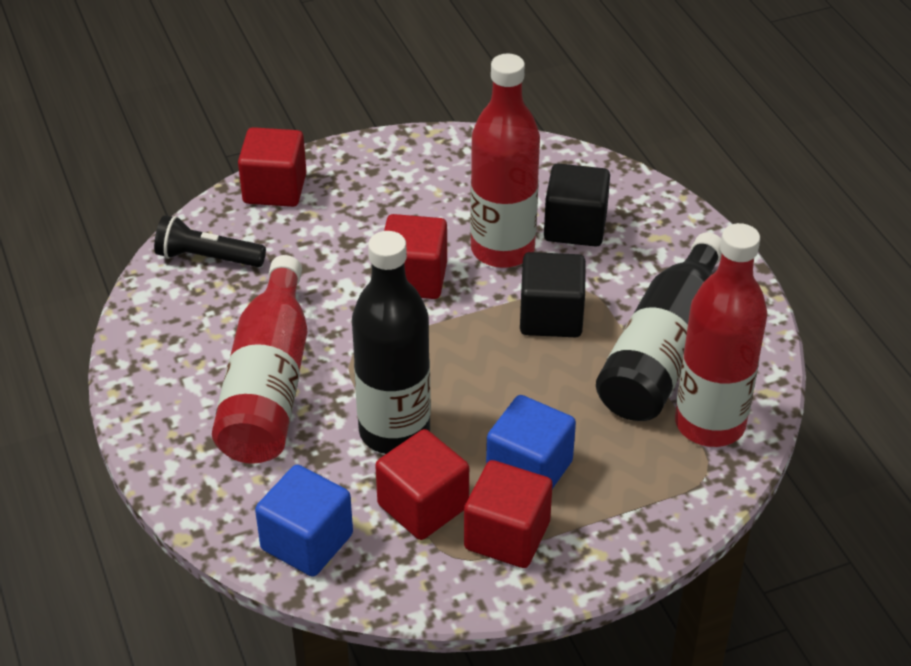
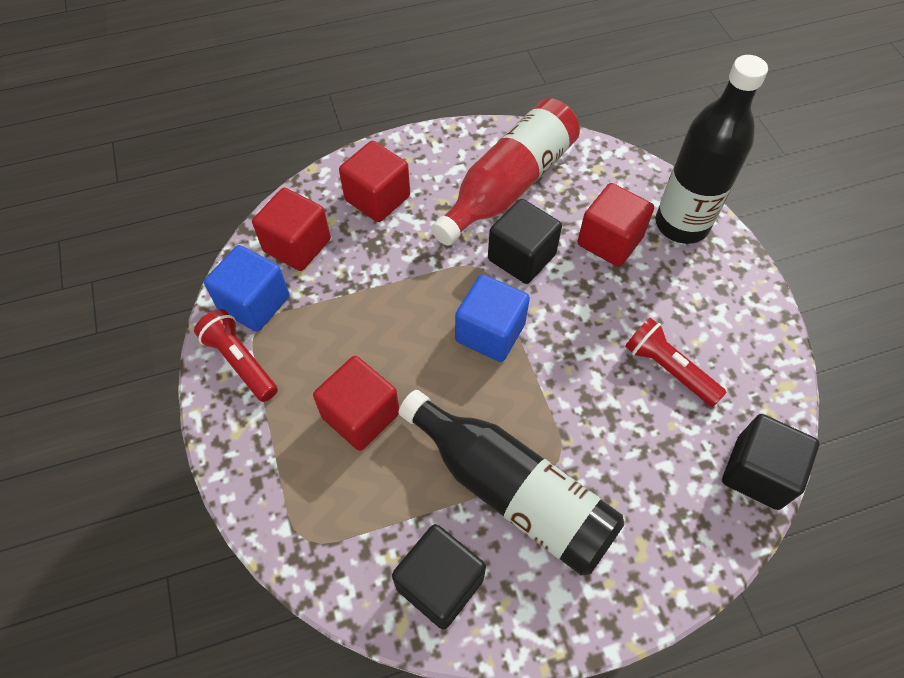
black cube: [520,252,586,337] [544,163,610,247] = 2 -> [392,524,486,629] [488,199,562,284] [722,414,819,510] = 3
black flashlight: [154,215,266,267] = 1 -> none = 0
red bottle: [212,255,307,464] [470,54,540,268] [675,223,767,447] = 3 -> [431,98,580,246] = 1
red flashlight: none = 0 -> [194,309,278,402] [625,318,726,407] = 2

